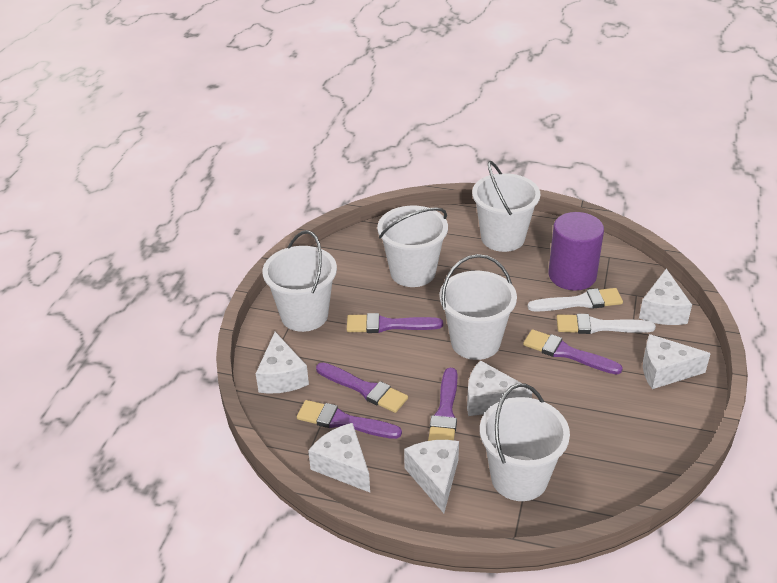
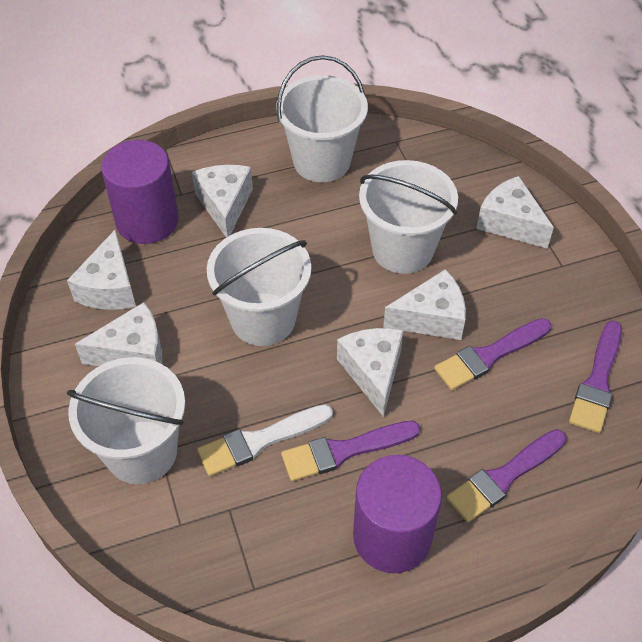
purple brush: [297,400,402,439] [316,362,408,413] [347,313,443,333] [428,368,458,441] [523,329,623,374] = 5 -> [281,421,420,481] [434,318,551,390] [446,429,567,523] [569,321,622,433] = 4
purple cylinder: [549,212,604,291] = 1 -> [101,140,179,244] [353,455,442,573] = 2
white brush: [528,288,623,312] [557,314,656,334] = 2 -> [197,404,333,476] = 1
white bucket: [262,230,337,332] [377,205,448,287] [440,254,517,360] [472,161,540,252] [480,383,570,501] = 5 -> [67,357,185,484] [207,228,311,346] [276,55,368,182] [359,160,458,274] = 4

